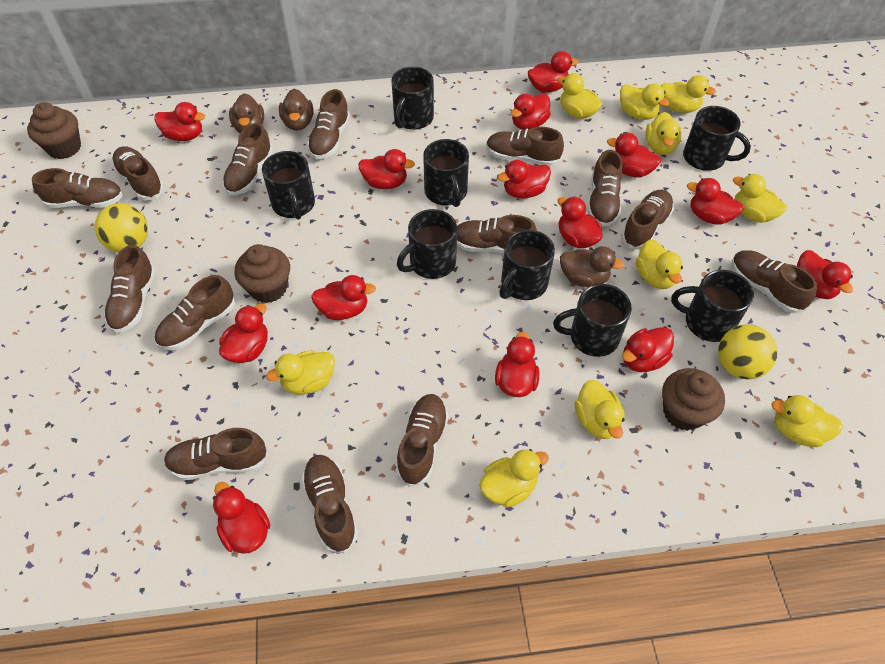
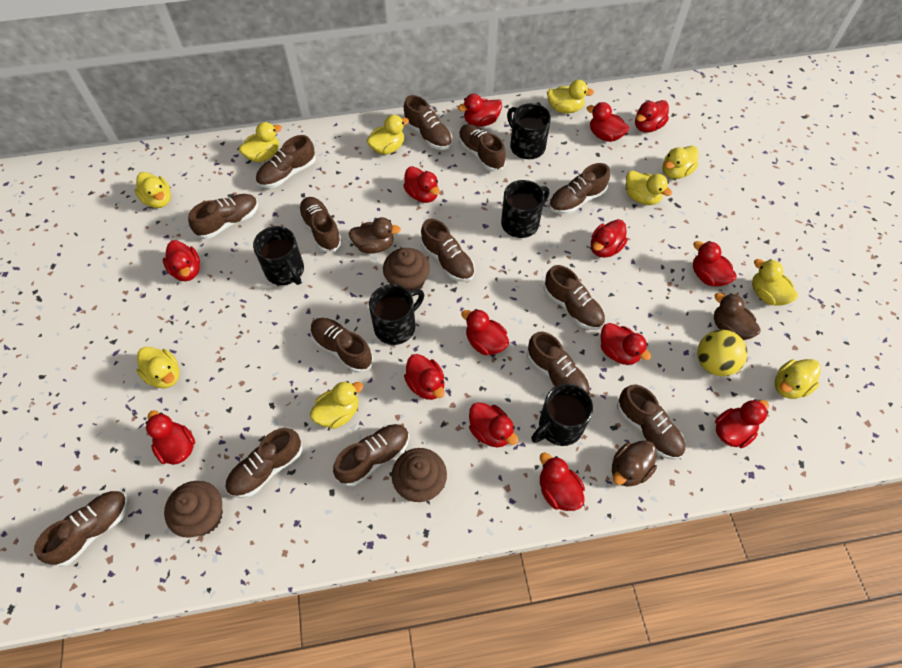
black mug: [262,151,315,220] [391,66,434,130] [397,209,457,279] [423,139,469,207] [499,230,555,300] [553,284,632,357] [671,270,754,342] [683,106,751,171] = 8 -> [253,226,304,285] [369,284,424,345] [501,180,549,238] [507,103,551,159] [531,384,593,446] = 5
yellow ball: [94,203,148,252] [718,324,778,380] = 2 -> [697,330,747,376] = 1

